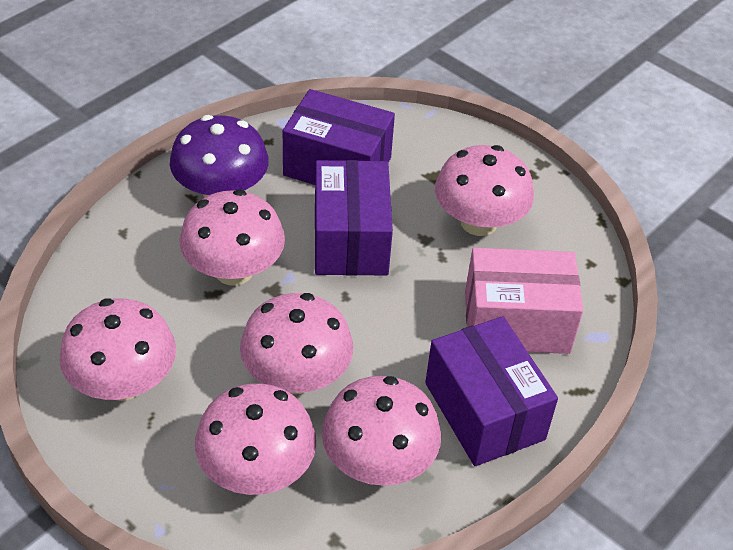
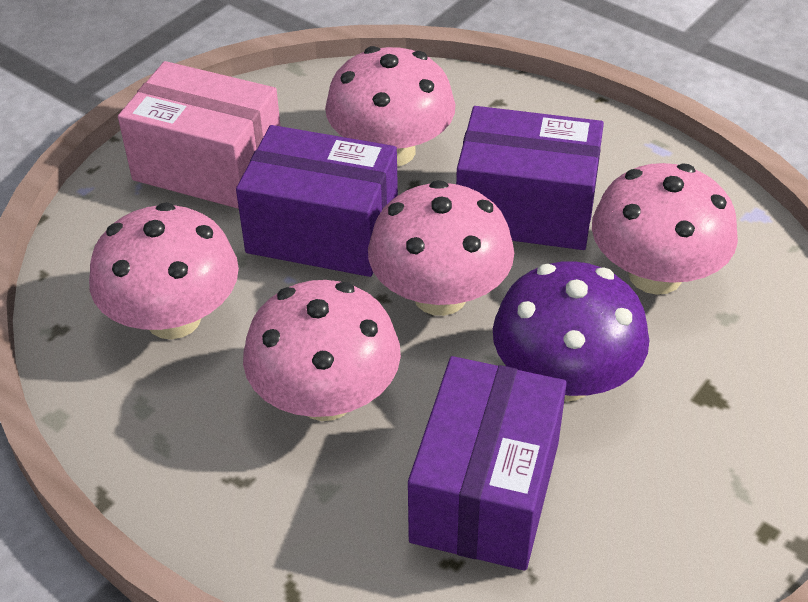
pink mushroom: [59,298,176,401] [180,189,285,286] [195,383,316,495] [240,293,353,394] [322,376,441,486] [435,145,534,236] = 6 -> [89,202,239,339] [243,280,401,421] [325,46,455,167] [368,180,514,316] [592,163,738,295] = 5

